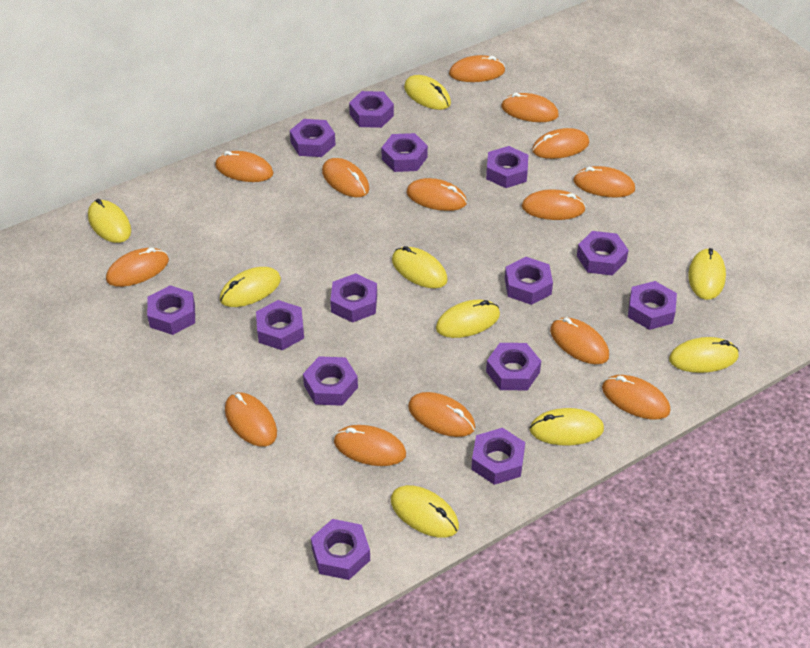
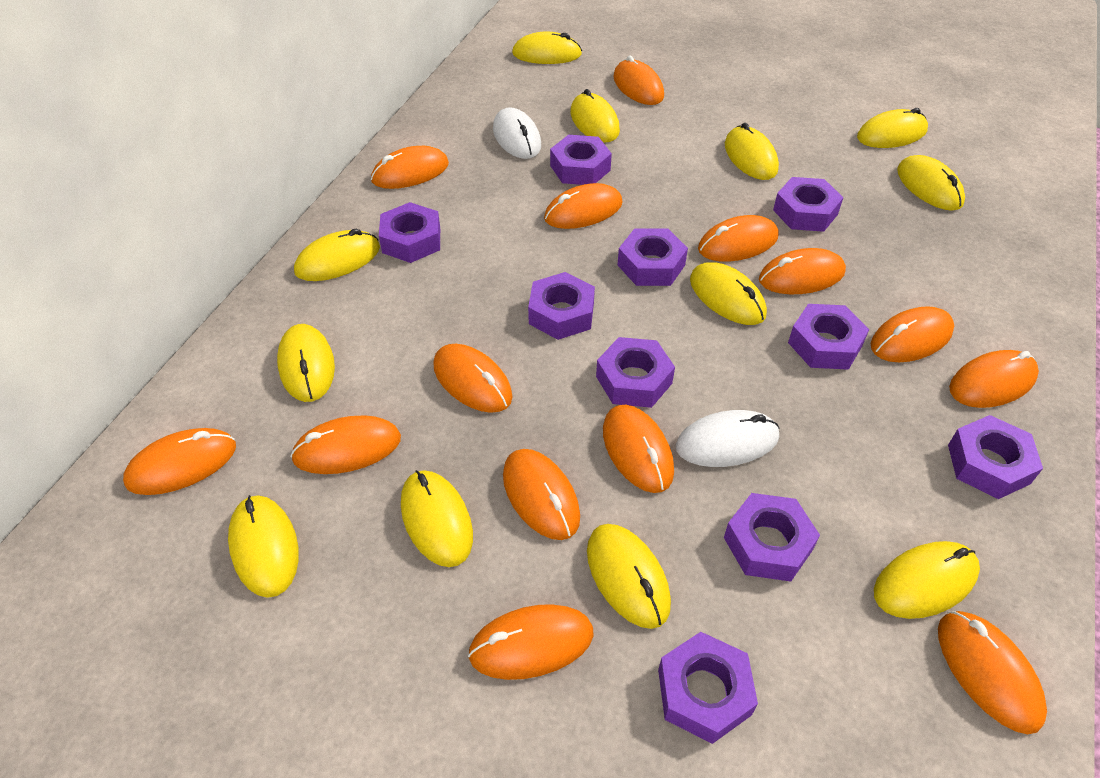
purple nut: [147,285,195,335] [256,300,304,350] [290,119,336,157] [303,356,358,406] [311,519,370,580] [330,273,377,323] [349,91,394,128] [382,133,428,172] [471,428,525,485] [486,146,528,188] [486,343,541,390] [505,257,553,305] [577,231,628,276] [628,281,677,330] = 14 -> [379,202,440,263] [528,272,595,340] [550,135,612,185] [596,337,675,408] [618,229,688,286] [658,632,758,744] [724,493,820,581] [773,177,844,232] [788,304,869,370] [948,415,1043,499] = 10
white mouse: none = 0 -> [493,107,541,159] [676,410,779,467] = 2
yellow mouse: [88,199,131,243] [220,267,281,307] [391,485,459,538] [392,246,448,288] [404,75,451,110] [436,300,500,338] [530,408,604,446] [669,337,739,373] [688,248,726,300] = 9 -> [228,495,299,598] [277,324,335,402] [294,229,380,281] [401,470,473,567] [512,32,582,64] [571,89,620,143] [587,524,671,629] [690,262,767,325] [725,123,779,180] [857,108,928,148] [874,541,980,619] [897,155,965,211] = 12

